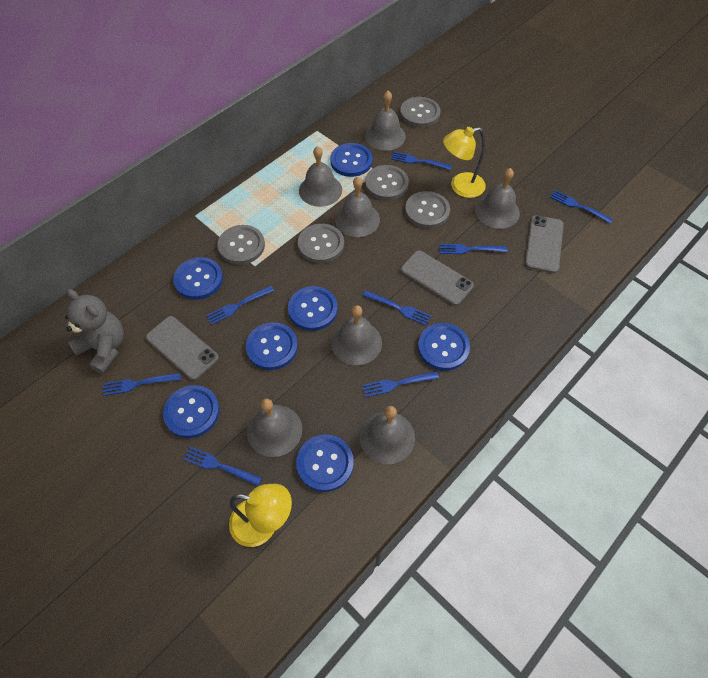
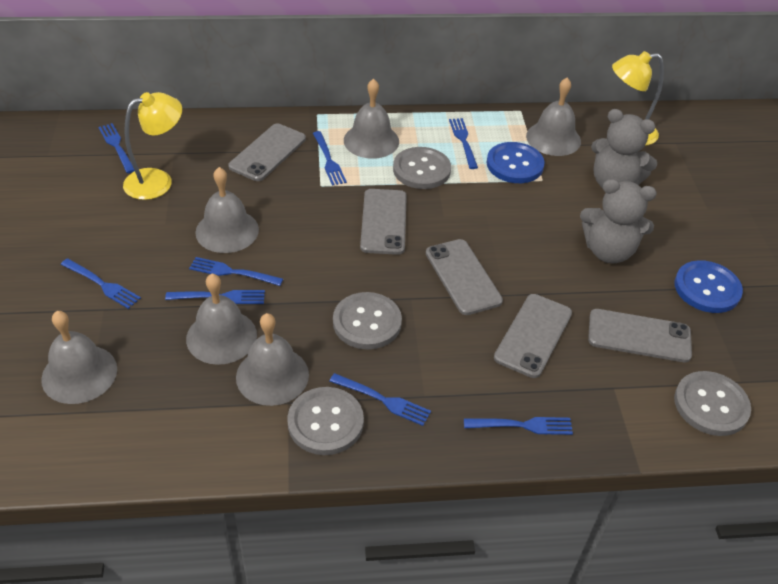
blue button: [163,385,220,438] [173,257,223,300] [246,322,298,370] [288,286,338,331] [296,434,354,492] [330,143,373,177] [418,323,470,371] = 7 -> [487,142,545,183] [675,260,743,313] = 2
grey bell: [247,399,302,457] [299,146,342,207] [331,305,382,365] [335,177,380,237] [360,406,415,464] [365,91,406,151] [475,168,520,229] = 7 -> [41,311,117,404] [186,274,257,365] [195,167,259,253] [236,313,309,406] [344,78,399,159] [526,77,581,156] = 6
grey button: [218,225,265,265] [298,224,344,263] [365,165,409,200] [400,97,441,127] [405,191,450,228] = 5 -> [287,387,364,455] [333,292,402,349] [393,147,451,189] [674,371,751,436] = 4
grey phone: [146,316,219,380] [401,250,474,306] [525,215,564,273] = 3 -> [228,123,306,181] [360,189,407,255] [426,239,503,315] [494,294,572,378] [588,309,692,362] = 5
grey teddy bear: [65,289,124,374] = 1 -> [580,179,657,264] [591,109,657,188] = 2

